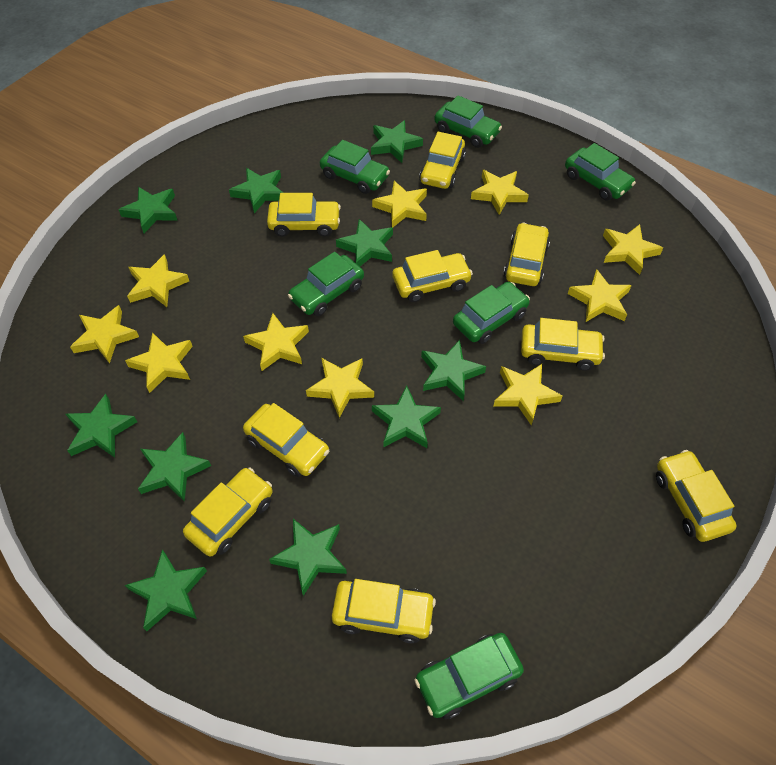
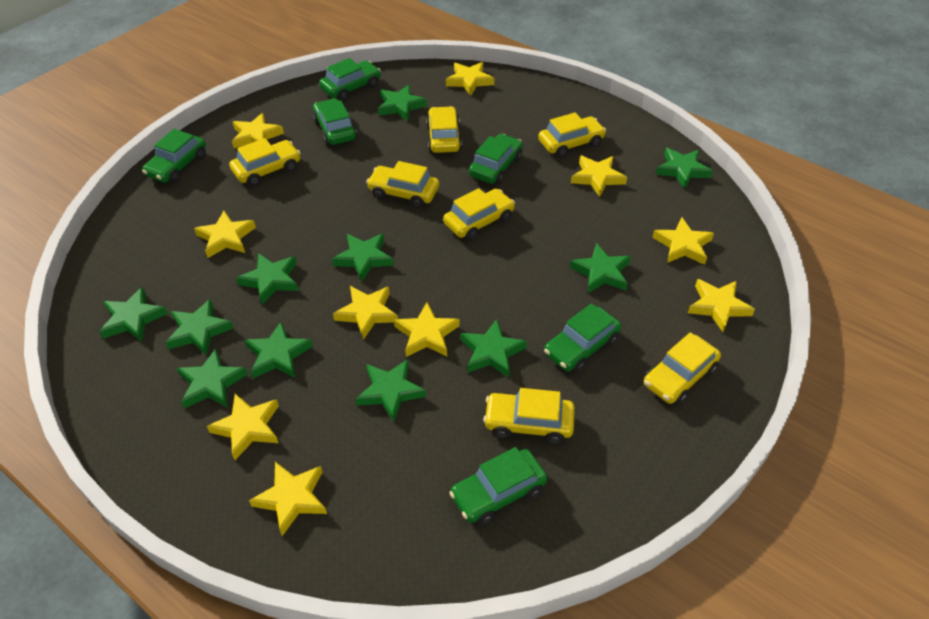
green star: [66,394,137,458] [119,187,177,233] [125,549,207,631] [138,432,211,502] [229,168,283,213] [269,519,347,596] [336,219,393,266] [371,120,423,163] [372,386,441,448] [421,340,486,401] = 10 -> [99,287,168,342] [165,299,234,356] [177,349,248,408] [236,253,299,304] [245,322,313,378] [332,234,394,282] [356,359,426,422] [378,85,427,121] [461,319,527,378] [570,243,631,293] [656,148,713,189] = 11
yellow car: [183,468,273,557] [243,403,329,477] [267,193,341,237] [332,579,436,643] [392,250,473,302] [419,132,466,189] [503,223,550,286] [521,318,605,371] [656,450,737,542] = 9 -> [229,138,301,186] [366,161,439,208] [426,106,462,153] [443,188,515,240] [483,388,575,444] [538,113,606,157] [644,332,721,405] = 7

